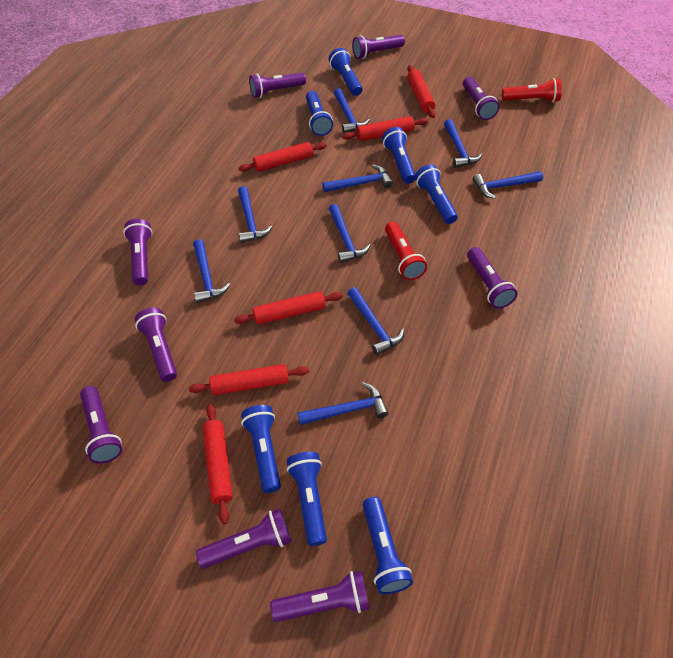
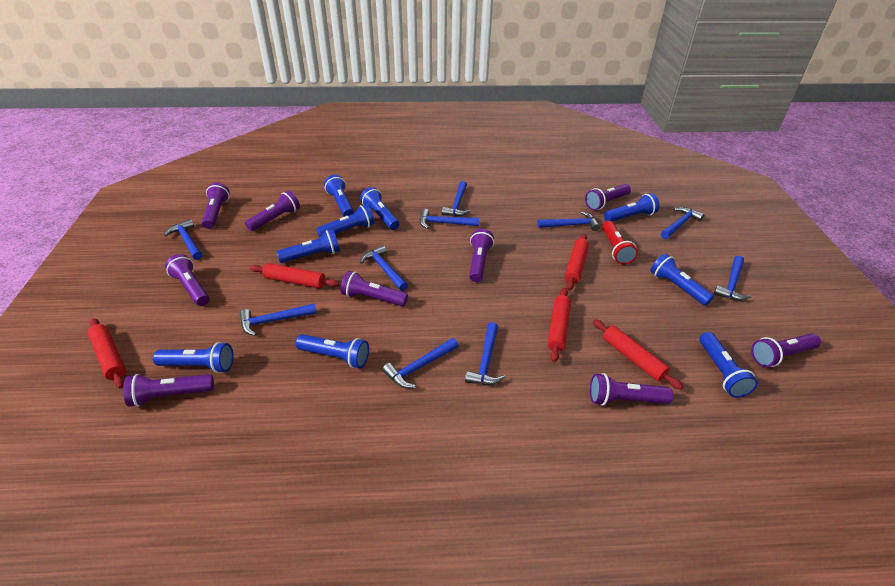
blue flashlight: [241,405,281,493] [287,452,327,546] [306,91,333,136] [329,48,363,96] [363,497,413,594] [382,127,415,184] [415,164,458,224] = 7 -> [153,342,234,373] [277,230,340,263] [295,334,369,368] [316,204,375,238] [324,175,354,217] [360,187,399,230] [604,193,659,222] [650,254,714,306] [700,332,758,398] = 9
blue hammer: [193,239,230,303] [238,186,272,243] [298,382,388,425] [323,164,393,192] [329,204,371,263] [334,88,370,134] [347,287,404,355] [444,119,482,168] [473,171,543,199] = 9 -> [164,219,202,260] [240,303,317,336] [360,245,408,291] [382,338,459,388] [420,209,479,229] [442,181,471,216] [465,322,505,385] [537,211,600,231] [661,207,704,239] [714,256,751,301] = 10
red flashlight: [385,221,427,280] [502,78,562,103] = 2 -> [602,221,638,265] = 1
red rolling pin: [189,364,309,395] [203,404,233,524] [234,291,343,325] [239,142,327,172] [342,116,428,141] [407,65,436,118] = 6 -> [88,318,126,389] [249,263,339,289] [547,288,571,362] [565,234,589,291] [593,319,683,390] = 5

